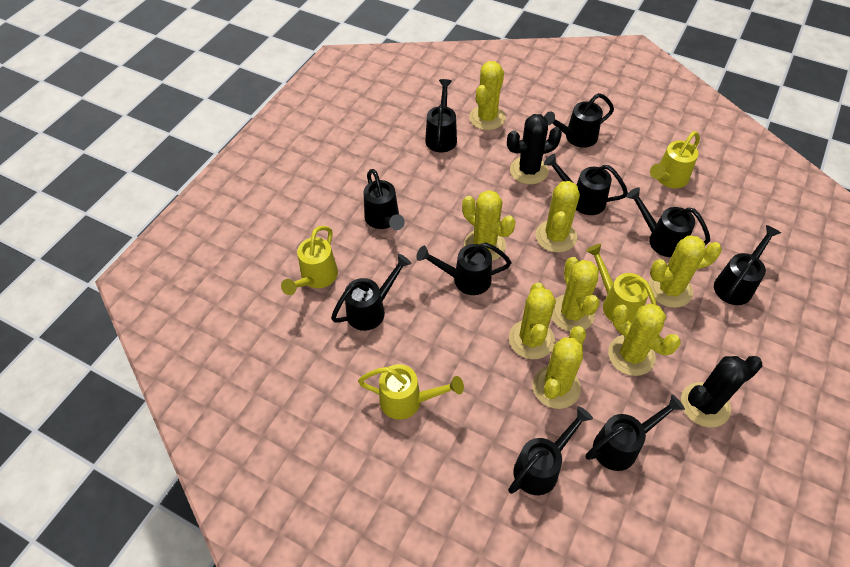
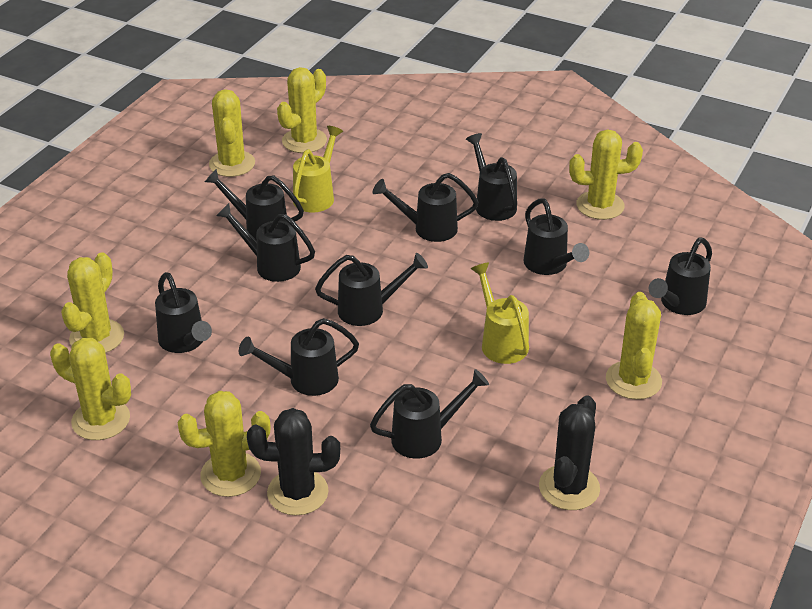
yellow cactus: [462,190,515,261] [469,61,506,130] [509,283,556,359] [532,326,586,409] [536,181,580,253] [551,257,600,332] [608,304,681,376] [648,235,722,308] = 8 -> [50,338,131,440] [61,252,124,353] [177,391,270,497] [209,89,255,177] [277,67,327,153] [569,130,643,220] [606,292,662,400] = 7
yellow watering can: [281,226,338,295] [358,364,464,420] [586,244,657,323] [650,131,700,188] = 4 -> [293,126,343,213] [471,262,529,364] = 2

